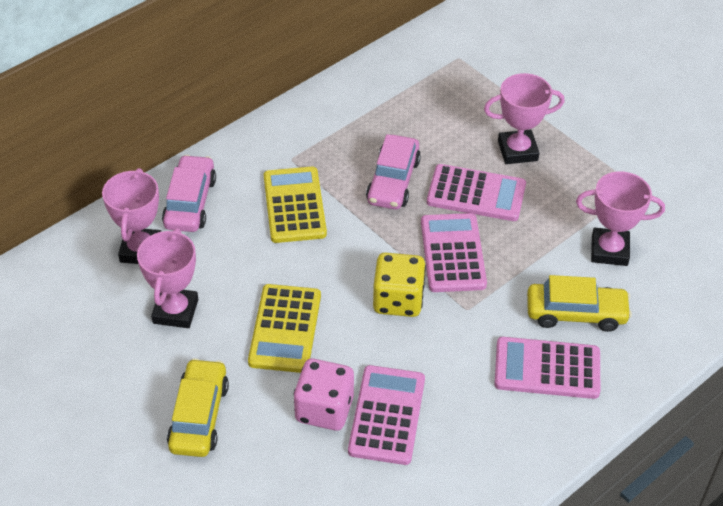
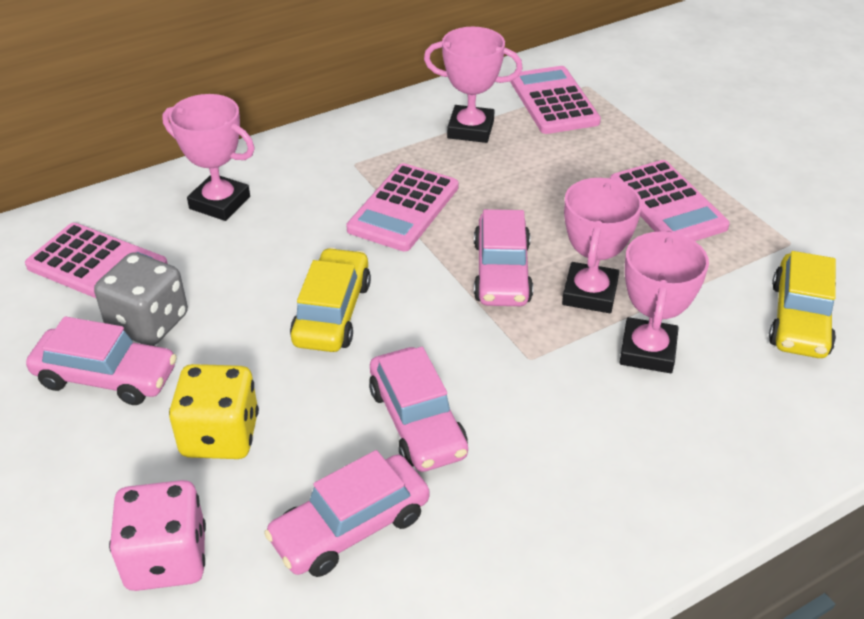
grey dice: none = 0 -> [94,252,188,345] = 1
pink car: [162,155,216,232] [366,134,421,210] = 2 -> [26,316,177,405] [264,450,430,577] [369,347,468,472] [474,209,533,306] = 4
yellow calculator: [248,284,321,373] [264,167,327,243] = 2 -> none = 0

